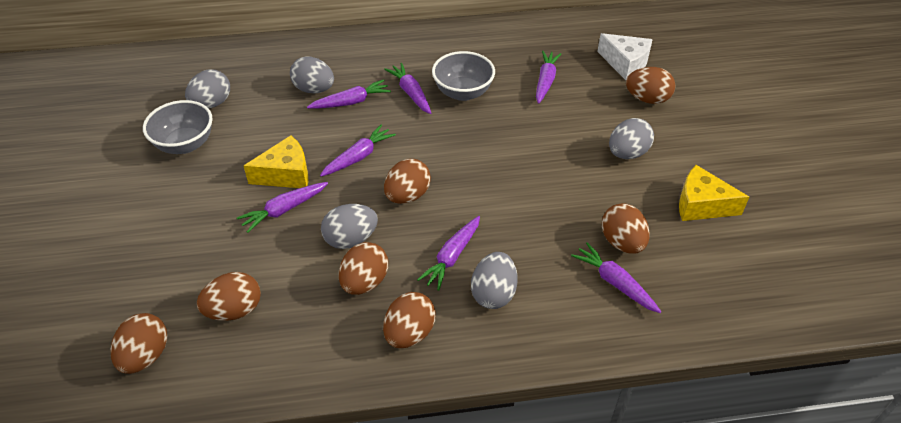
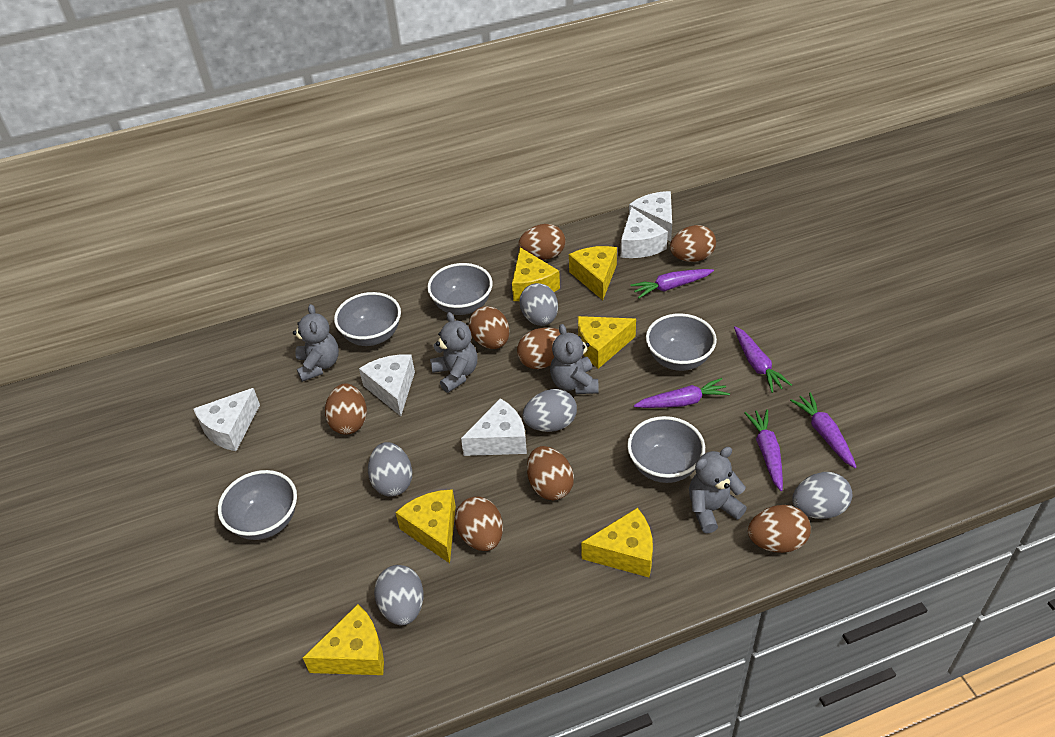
brown egg: [111,313,167,374] [197,272,261,321] [339,242,388,295] [383,292,435,348] [384,159,431,204] [602,203,650,254] [626,67,675,104] = 7 -> [325,384,367,435] [455,497,503,551] [469,306,510,349] [517,327,560,369] [519,224,566,260] [527,446,574,500] [670,225,716,262] [748,505,811,553] = 8
grey bowl: [143,100,212,154] [432,51,495,101] = 2 -> [218,470,297,540] [334,292,401,346] [427,263,493,315] [627,416,705,483] [646,313,717,371] = 5
grey teddy bear: none = 0 -> [293,304,339,382] [430,312,477,393] [550,324,598,394] [689,447,747,534] = 4
purple carrot: [237,182,328,233] [307,80,391,109] [320,125,396,177] [384,63,431,114] [417,216,480,291] [536,51,561,104] [571,242,661,313] = 7 -> [631,269,714,298] [634,378,730,408] [734,326,792,393] [744,409,783,491] [790,392,857,468] = 5
white cheese: [597,33,653,80] = 1 -> [193,388,260,451] [359,354,415,416] [461,398,527,456] [621,207,668,258] [629,191,672,242] = 5
yellow cheese: [244,135,308,188] [679,165,749,221] = 2 -> [303,604,384,675] [395,489,456,563] [512,248,560,301] [569,246,617,300] [578,316,636,369] [581,508,653,577] = 6

